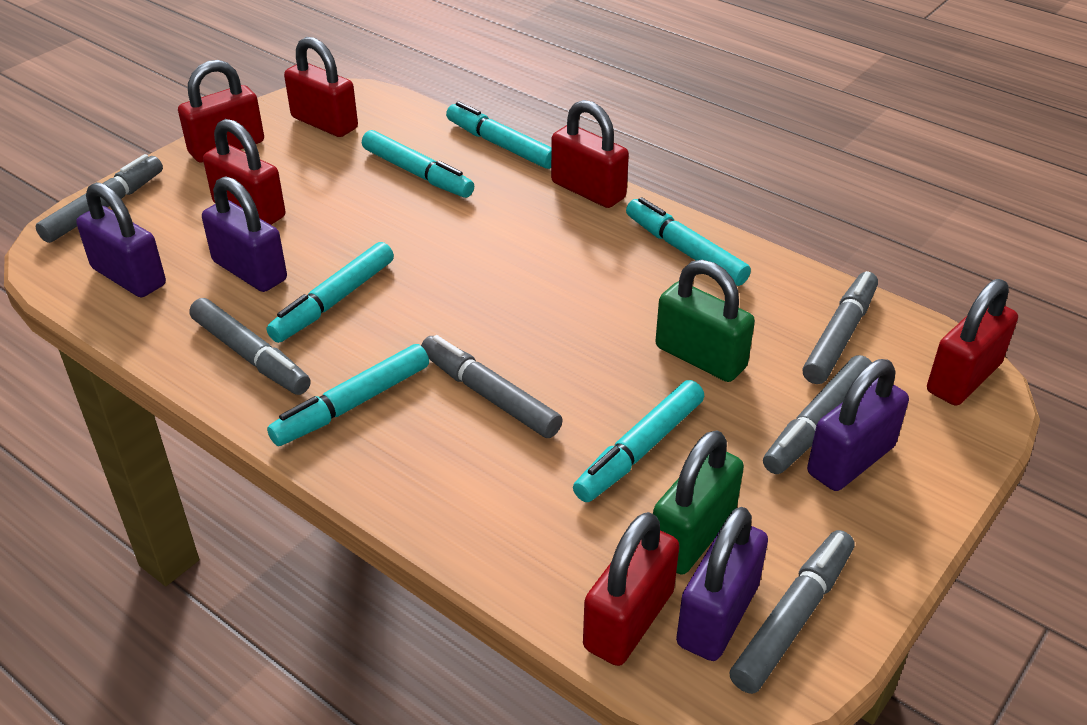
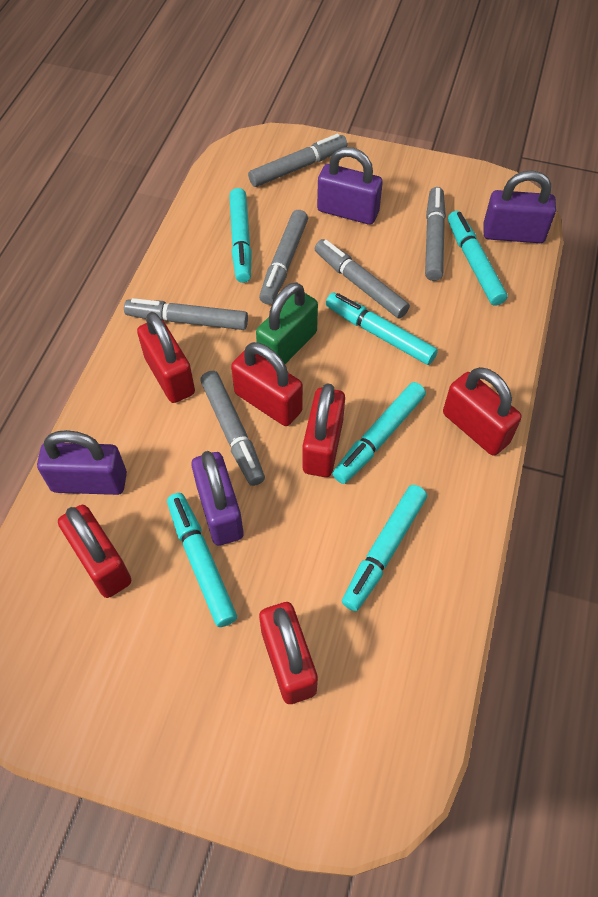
green padlock: [653,431,744,575] [655,260,755,382] = 2 -> [256,282,318,364] = 1

